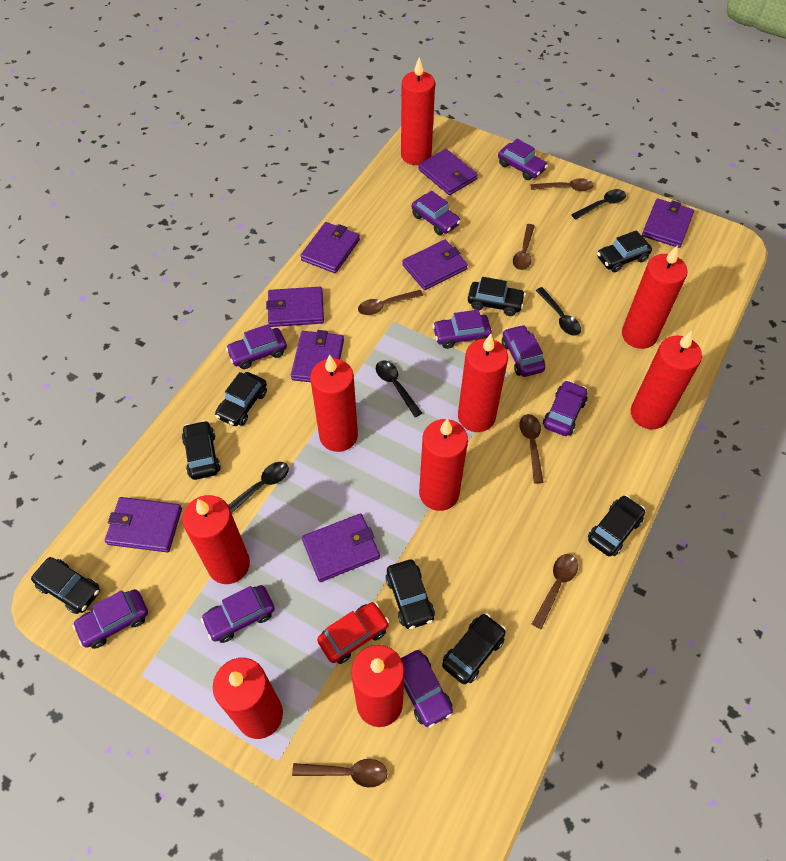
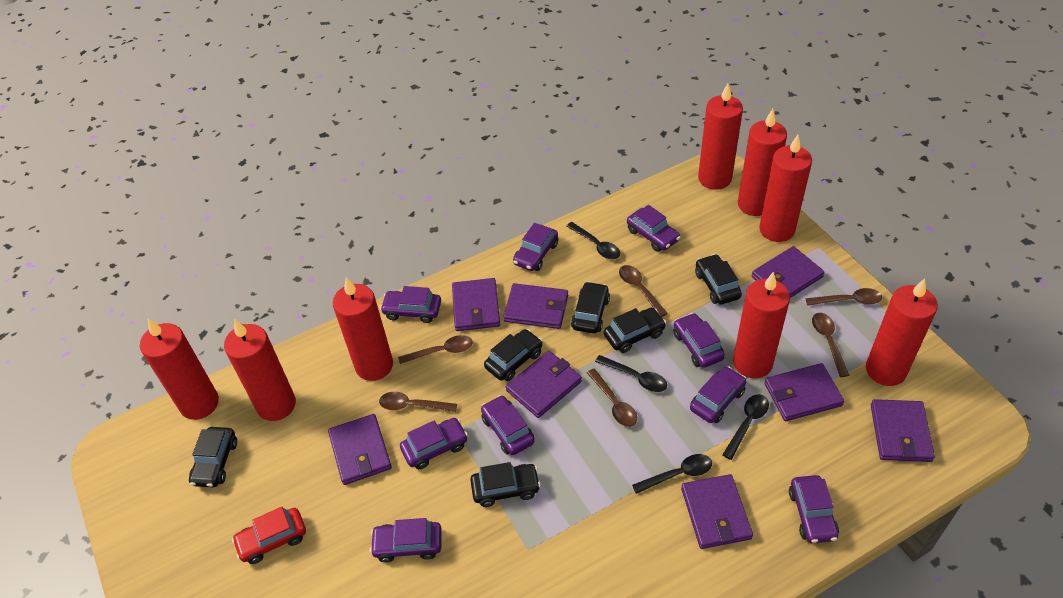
black car: [31,557,100,614] [182,420,221,480] [215,372,267,426] [386,560,435,629] [442,613,506,684] [468,277,526,316] [588,495,645,557] [597,230,652,272] = 8 -> [189,427,237,487] [470,462,541,507] [484,329,543,381] [571,281,610,334] [604,308,666,353] [695,254,742,305] = 6
red candle: [182,495,250,584] [213,658,283,739] [310,354,358,452] [351,645,404,727] [401,57,435,165] [419,418,468,511] [458,334,508,432] [622,245,688,349] [631,331,702,429] = 9 -> [140,319,219,420] [224,320,296,421] [333,277,393,381] [698,83,743,190] [733,272,790,378] [738,109,787,216] [759,135,812,242] [866,279,938,386] = 8

